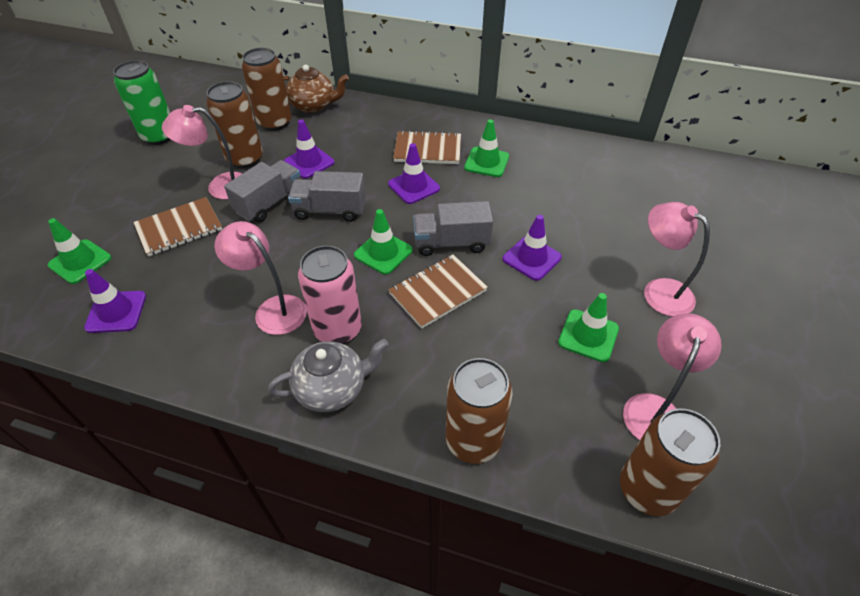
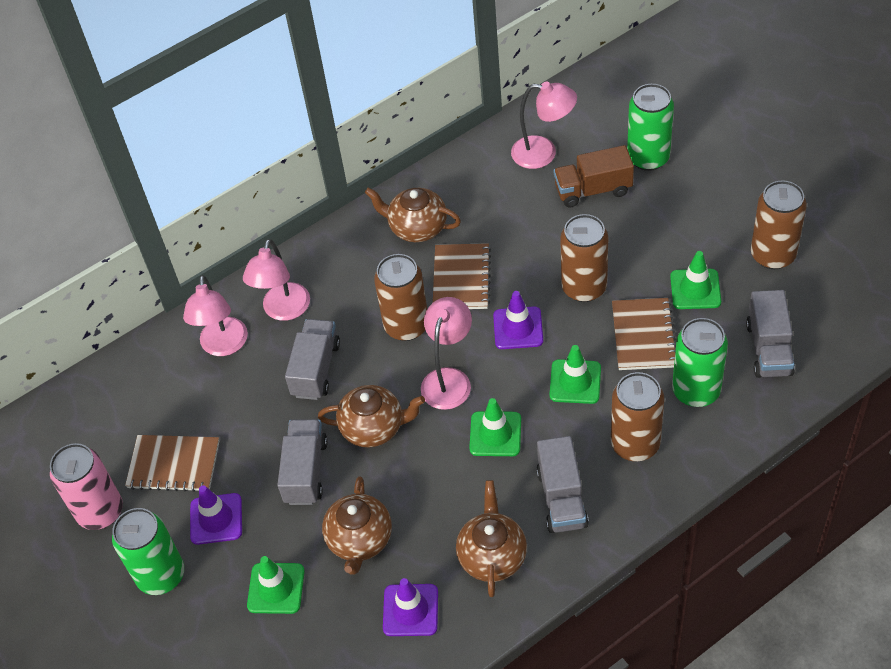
brown teapot: [283,65,349,113] = 1 -> [318,385,425,447] [322,476,392,574] [365,188,461,242] [456,480,527,597] = 4
brown truck: none = 0 -> [554,145,634,208] = 1
green can: [113,60,171,145] = 1 -> [112,508,184,595] [627,84,674,171] [672,318,728,407] = 3
grey teapot: [268,339,389,412] = 1 -> none = 0
grey truck: [224,160,301,222] [288,171,366,222] [413,201,493,256] = 3 -> [277,419,328,505] [285,319,340,400] [536,436,589,533] [746,290,795,378] = 4
purple traffic cone: [84,269,146,333] [284,120,334,179] [388,143,440,204] [503,215,562,281] = 4 -> [190,485,242,545] [383,578,438,636] [493,291,543,349] = 3

